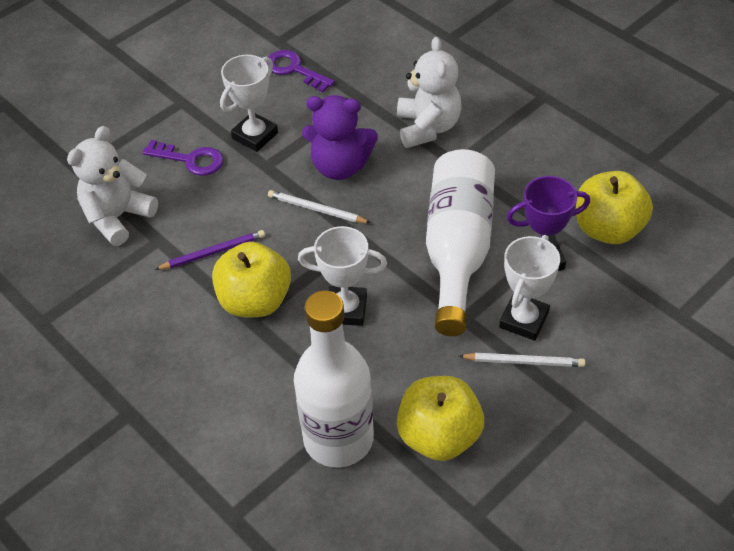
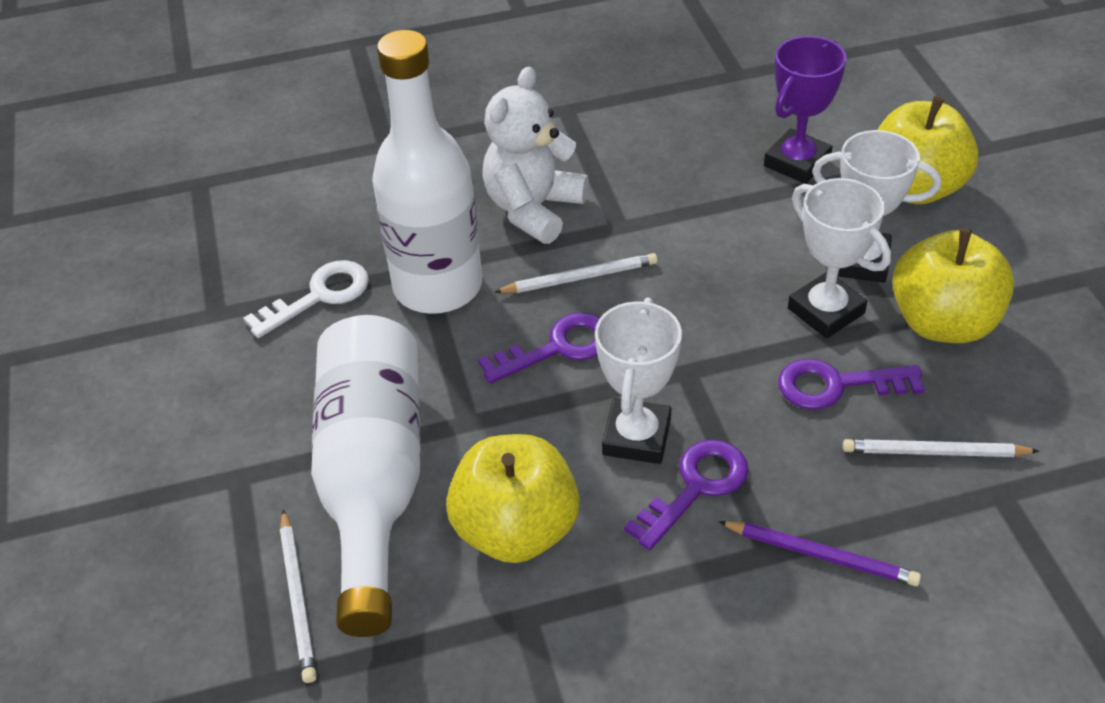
purple key: [142,140,224,176] [266,50,335,92] = 2 -> [478,312,600,384] [624,439,748,550] [778,358,925,410] = 3
purple teddy bear: [302,95,378,180] = 1 -> none = 0
white key: none = 0 -> [243,260,369,338] = 1
white pencil: [268,190,371,223] [459,353,585,367] = 2 -> [280,509,317,683] [495,253,657,293] [843,439,1039,457] = 3
white teddy bear: [67,126,158,246] [397,37,461,148] = 2 -> [482,67,589,244] = 1

